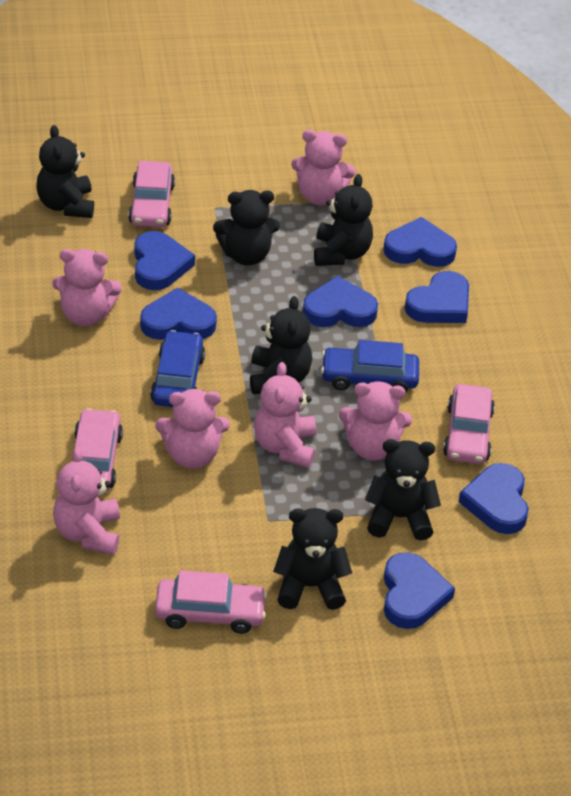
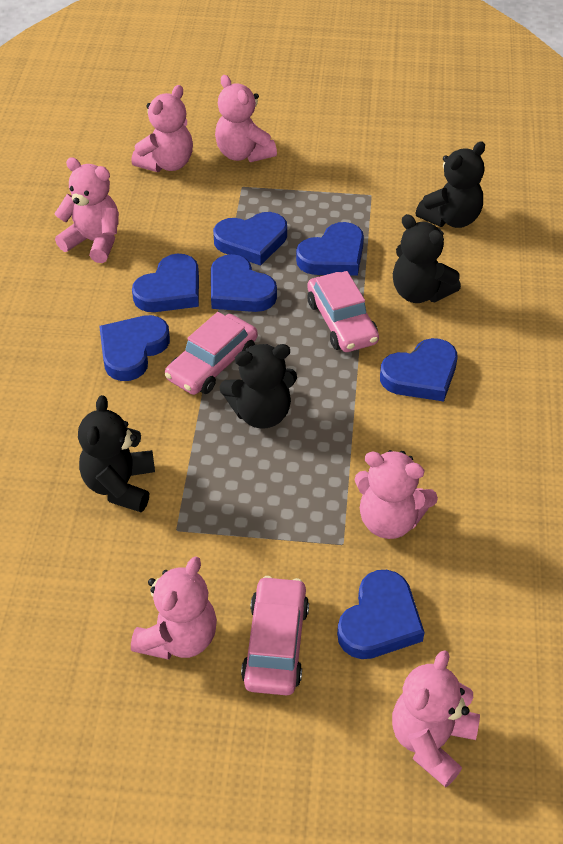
black teddy bear: [36,125,94,218] [213,190,280,266] [250,296,312,394] [273,508,352,610] [314,174,373,266] [365,439,441,540] = 6 -> [78,395,155,512] [220,344,297,429] [393,214,461,303] [416,141,485,228] = 4
blue car: [150,330,205,407] [321,340,419,393] = 2 -> none = 0
pink car: [72,408,123,492] [128,161,175,227] [155,570,267,634] [443,384,495,464] = 4 -> [165,312,258,395] [241,576,309,696] [307,271,379,352] = 3

